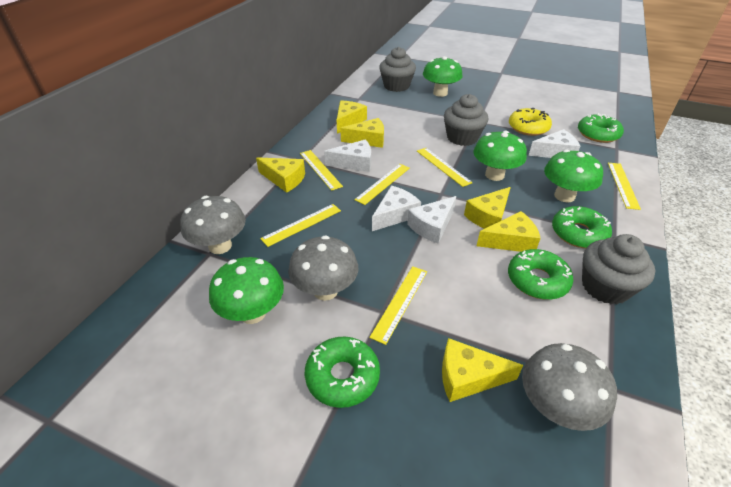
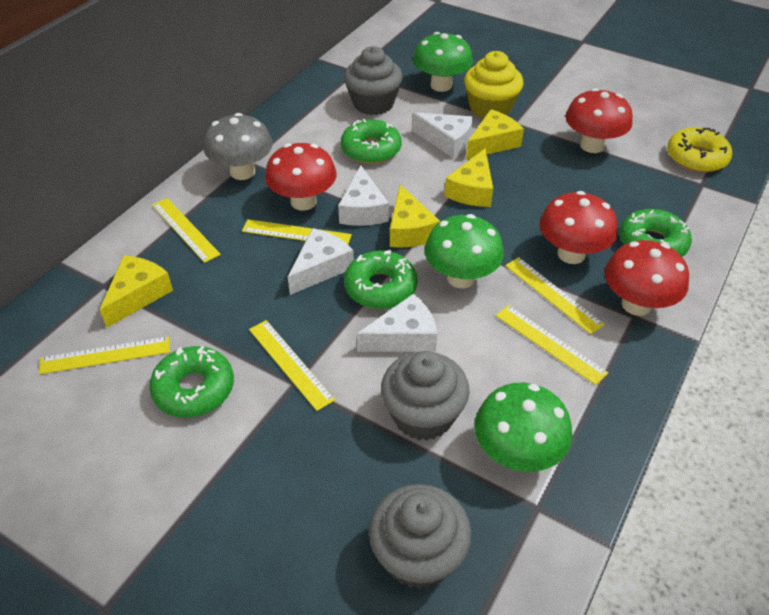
green mushroom: [209,257,284,324] [423,56,463,97] [473,131,527,181] [544,150,603,202] = 4 -> [413,32,473,92] [425,214,504,288] [475,383,572,472] = 3
grey mushroom: [180,196,246,254] [288,235,358,301] [522,343,617,431] = 3 -> [204,113,273,180] = 1
red mushroom: none = 0 -> [265,143,337,211] [540,191,617,264] [565,88,633,153] [605,240,689,316] = 4
yellow cheese: [256,157,305,193] [337,101,367,134] [340,118,384,148] [442,338,523,402] [464,187,511,229] [477,211,541,252] = 6 -> [100,255,173,328] [390,185,440,248] [444,148,493,207] [466,109,524,159] = 4
yellow cupcake: none = 0 -> [464,51,524,119] = 1

